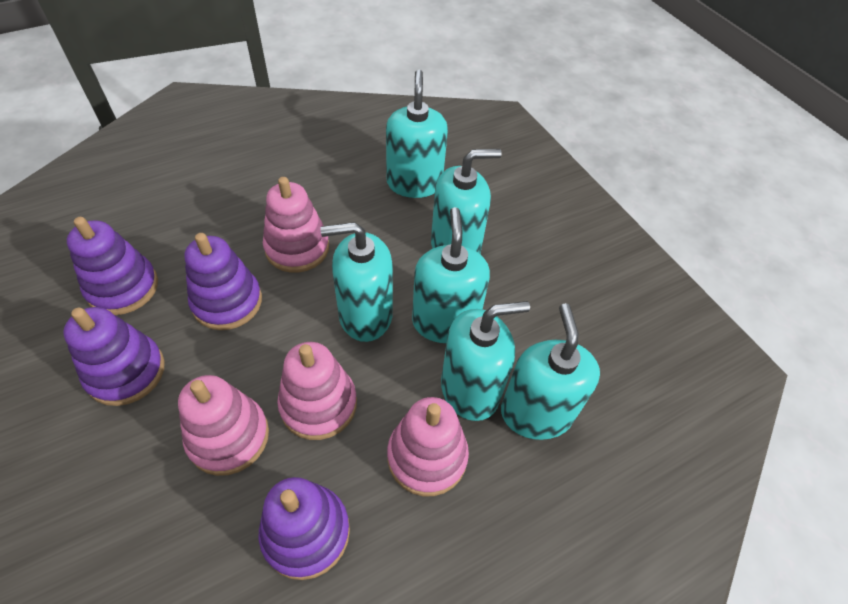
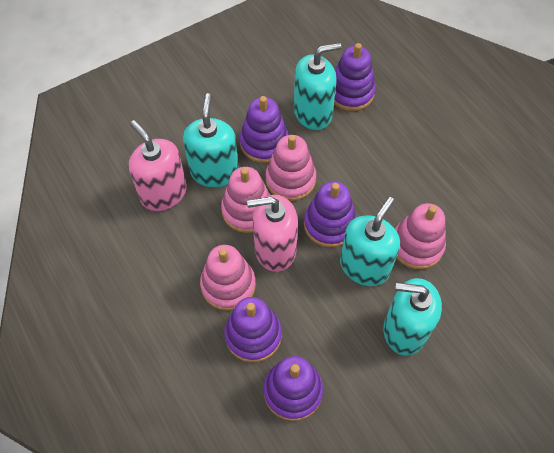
pink soap dispenser: none = 0 -> [129,120,187,211] [247,195,298,272] = 2
purple stacking toy: [63,307,165,406] [67,217,158,315] [184,233,262,330] [259,477,350,580] = 4 -> [224,297,282,363] [240,96,289,163] [264,356,323,421] [304,181,356,248] [334,43,376,111] = 5
turquoise soap dispenser: [320,222,393,342] [386,70,448,198] [412,207,490,343] [431,149,502,254] [441,301,530,421] [501,303,600,440] = 6 -> [183,93,238,187] [294,43,341,130] [340,197,400,286] [384,278,442,356] = 4

